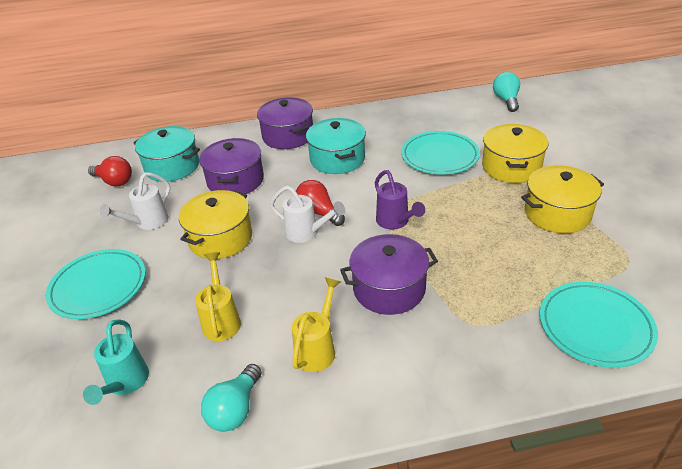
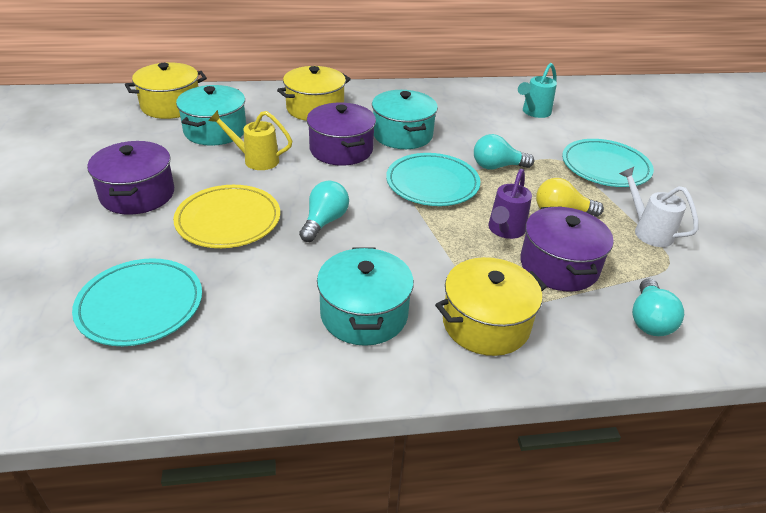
red light bulb: [88,156,132,186] [296,180,345,226] = 2 -> none = 0
turquoise light bulb: [201,364,262,432] [493,72,520,112] = 2 -> [299,181,349,242] [474,134,534,169] [632,279,684,336] = 3
turquoise pot: [134,126,200,182] [306,118,366,174] = 2 -> [176,85,246,146] [317,247,414,346] [372,90,438,149] = 3
white watering can: [100,172,170,230] [270,185,345,243] = 2 -> [619,167,699,247] = 1
yellow light bulb: none = 0 -> [536,178,604,217] = 1
yellow plate: none = 0 -> [173,185,280,248] = 1
yellow watering can: [195,252,241,341] [292,277,341,372] = 2 -> [208,110,292,170] = 1

